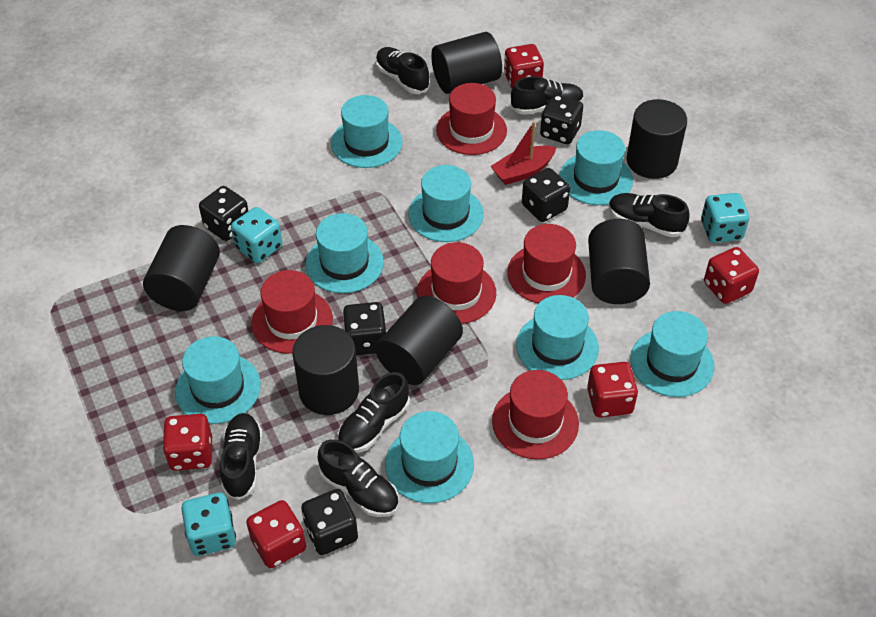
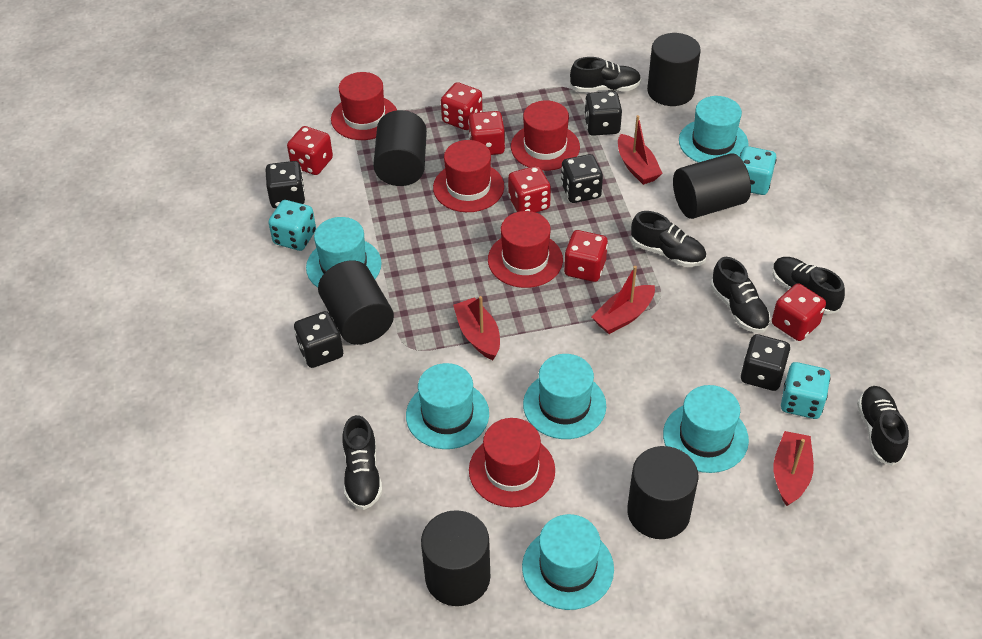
red boat: [491,121,556,185] = 1 -> [453,296,500,360] [591,266,655,334] [618,115,663,185] [773,431,814,506] = 4
red dice: [163,414,212,471] [246,500,306,568] [504,44,544,88] [587,362,638,418] [704,247,759,304] = 5 -> [287,126,333,175] [441,82,483,130] [468,111,505,155] [508,166,551,213] [564,230,608,282] [772,283,826,341] = 6
turquoise hat: [175,336,261,424] [306,213,384,293] [331,95,403,168] [385,411,474,503] [408,165,484,242] [516,295,599,380] [560,130,633,205] [630,311,715,397] = 8 -> [306,217,382,288] [406,363,489,449] [522,514,614,610] [523,354,606,439] [663,385,749,473] [679,96,749,163] = 6

